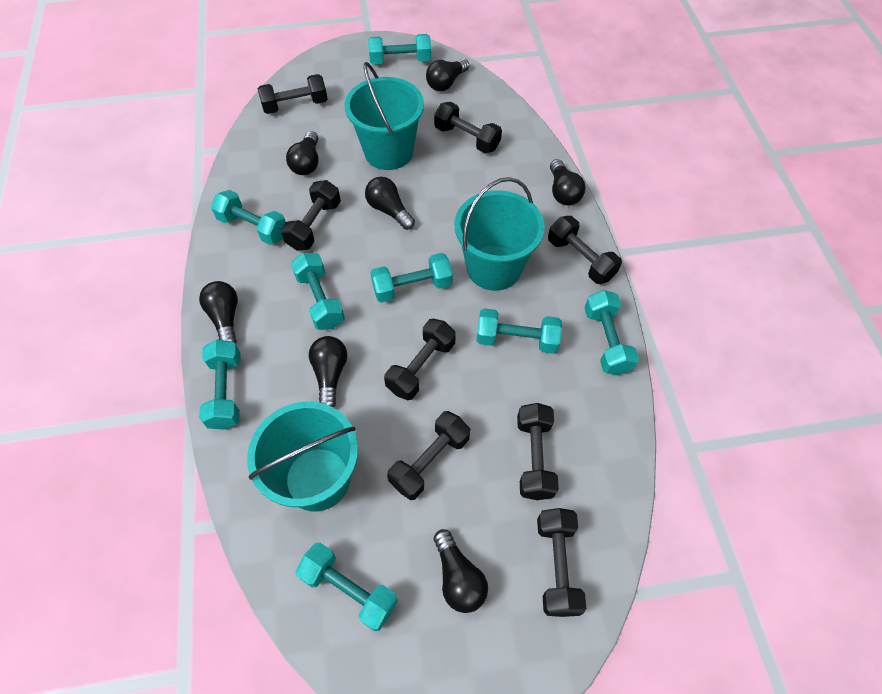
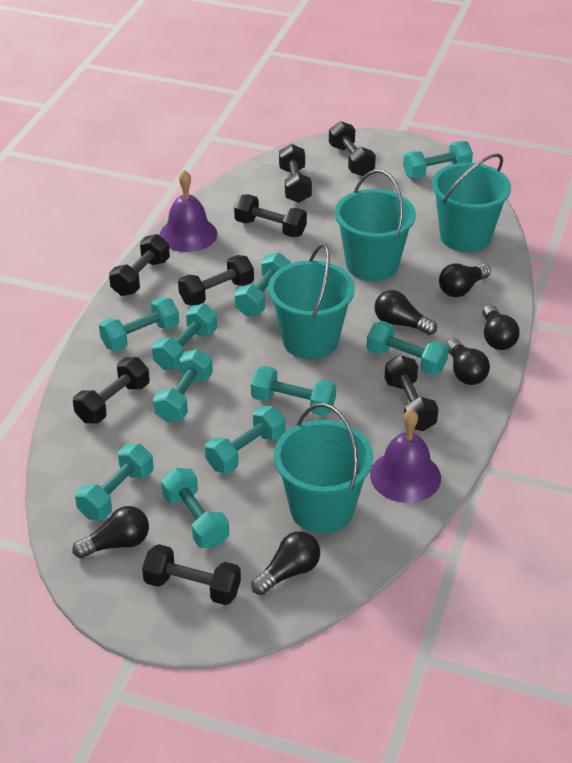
black light bulb: [199,281,238,344] [286,131,318,175] [309,336,347,407] [365,177,415,230] [426,58,469,91] [434,529,488,613] [550,159,585,205] = 7 -> [72,506,149,558] [251,531,320,595] [375,290,437,335] [439,263,491,297] [446,338,490,385] [482,305,520,350] = 6
purple bell: none = 0 -> [160,170,217,252] [370,409,441,503] = 2
turquoise bucket: [247,402,358,512] [345,62,424,170] [454,177,545,291] = 3 -> [268,243,355,359] [274,403,374,533] [335,170,416,281] [432,153,511,252] = 4
turquoise dumbbell: [199,339,240,430] [211,190,286,245] [291,253,345,330] [295,542,398,631] [368,34,431,64] [370,253,453,303] [476,308,562,354] [584,290,639,375] = 8 -> [75,444,153,520] [99,297,179,351] [152,304,217,370] [153,349,213,423] [161,468,229,548] [205,405,286,473] [235,253,291,316] [251,366,336,416] [367,321,449,375] [403,141,473,179] = 10

